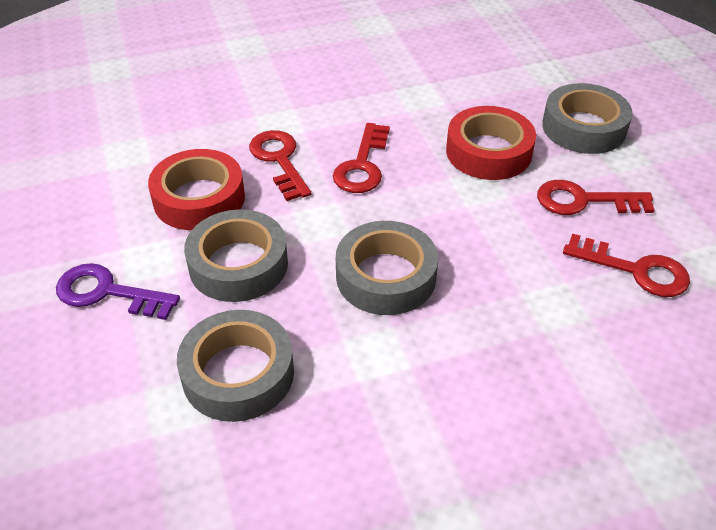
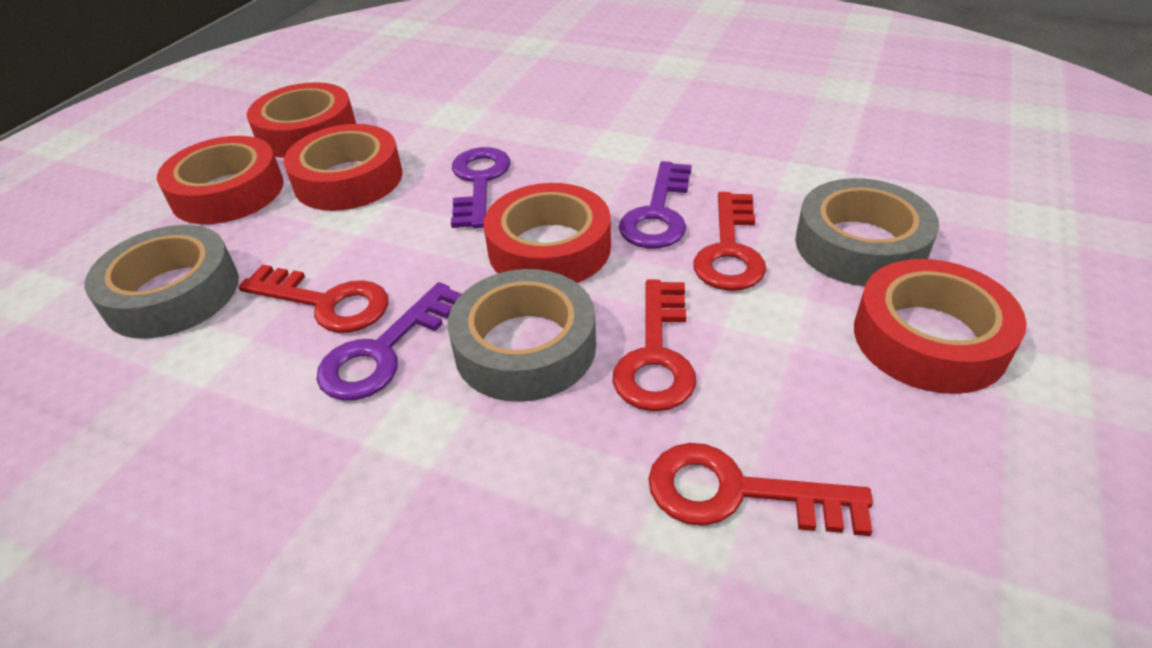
grey tape: [177,310,294,422] [184,209,288,302] [336,221,438,315] [542,83,633,154] = 4 -> [85,225,239,339] [447,269,596,402] [795,178,939,286] = 3
purple key: [56,263,180,320] = 1 -> [316,282,462,400] [451,147,510,228] [619,161,692,248] = 3
red tape: [148,149,245,230] [446,106,536,180] = 2 -> [157,136,284,224] [247,82,356,158] [284,124,402,211] [484,183,611,283] [854,259,1027,394] = 5

